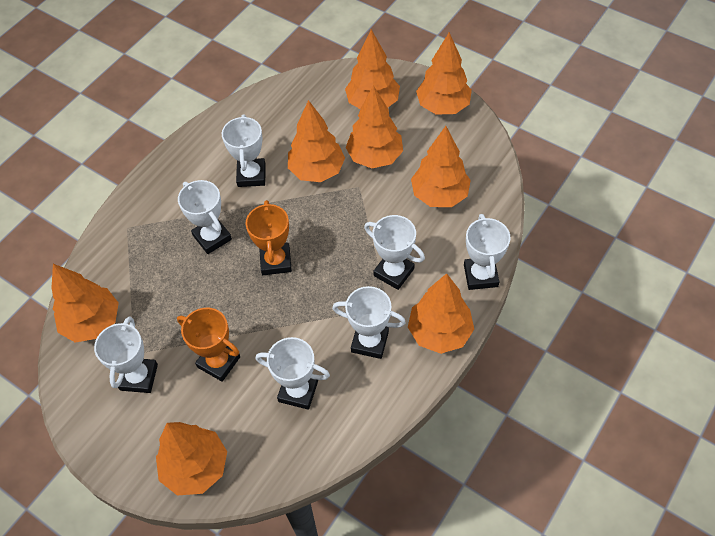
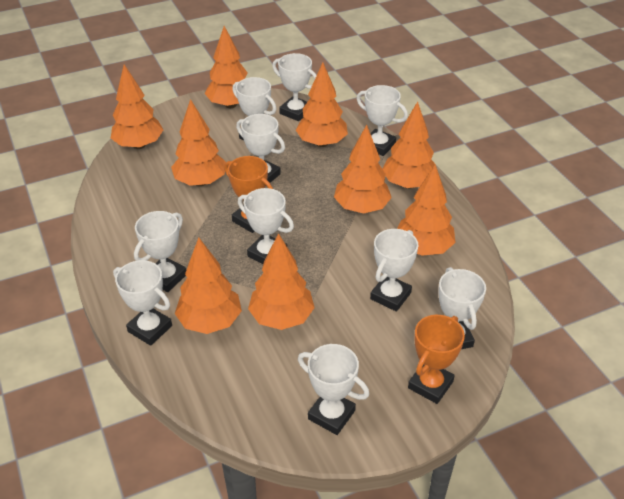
orange tree: [51,264,119,342] [156,422,227,496] [288,100,345,182] [345,30,400,109] [346,85,403,168] [408,273,474,354] [411,126,471,207] [416,32,472,115] = 8 -> [111,65,163,149] [171,99,226,186] [175,238,242,334] [205,26,247,108] [248,233,315,330] [296,62,348,147] [334,125,392,214] [382,101,436,189] [397,165,456,256] = 9
white trophy: [94,316,158,393] [178,180,232,254] [222,115,266,187] [256,337,330,410] [332,286,406,359] [364,215,425,290] [464,214,511,290] = 7 -> [113,260,172,346] [134,211,186,292] [232,77,276,141] [236,114,285,187] [238,188,294,264] [272,53,317,121] [298,344,369,435] [356,85,408,156] [370,229,418,312] [438,267,486,349] = 10

